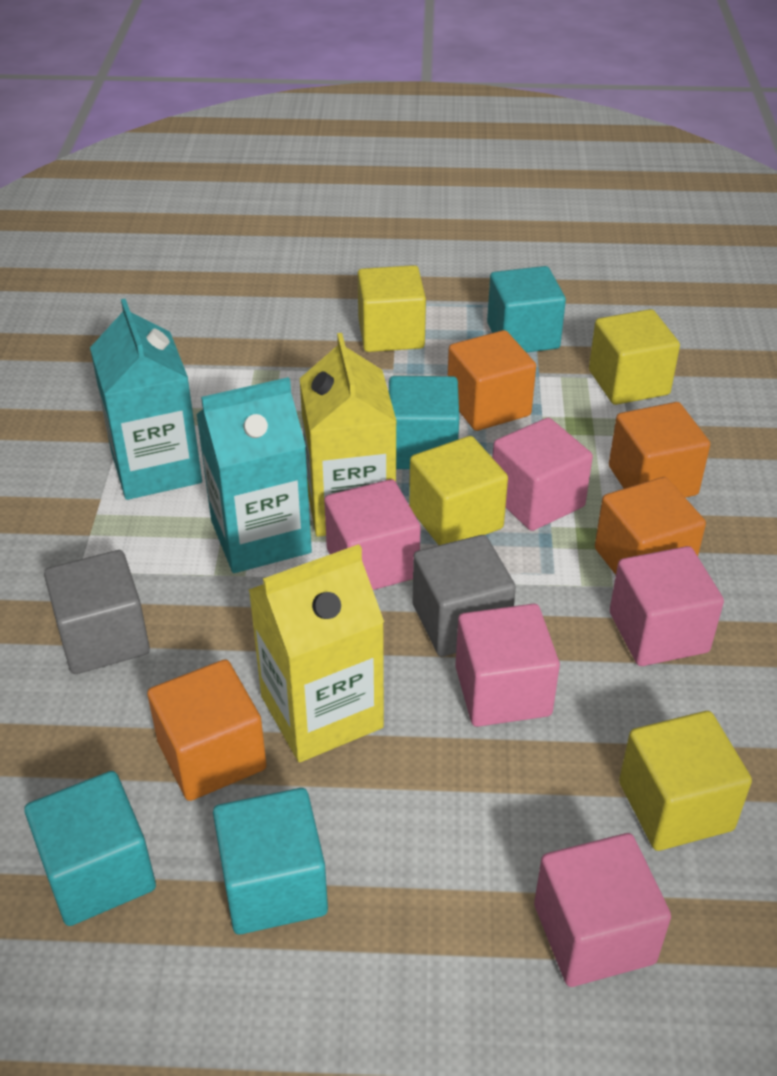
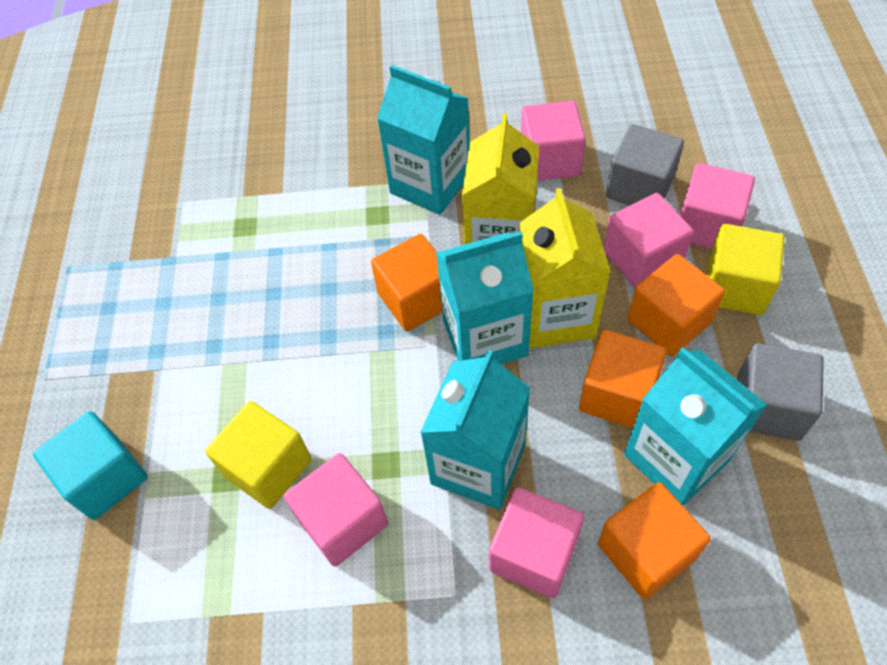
turquoise carton: [90,298,202,500] [196,377,312,573] = 2 -> [377,65,470,215] [420,349,530,510] [436,231,534,364] [624,347,767,506] = 4
turquoise cube: [24,771,156,926] [213,788,328,935] [389,376,459,469] [487,266,566,353] = 4 -> [33,411,148,520] = 1
yellow cube: [358,265,426,352] [409,436,508,545] [589,309,680,405] [619,711,752,851] = 4 -> [205,401,311,509] [706,224,785,315] = 2

